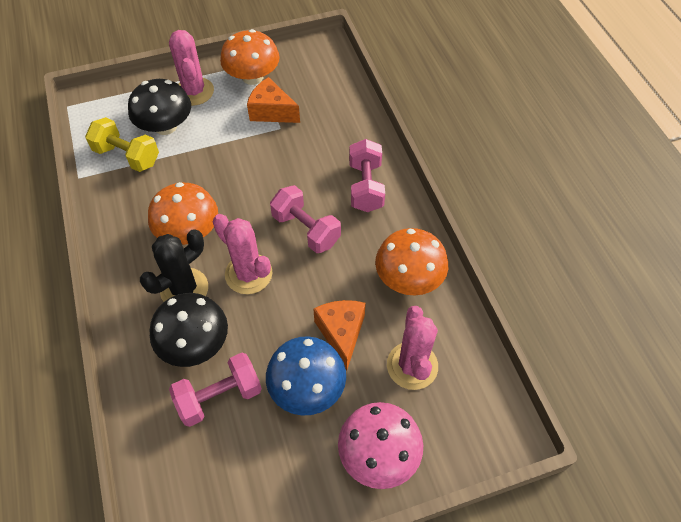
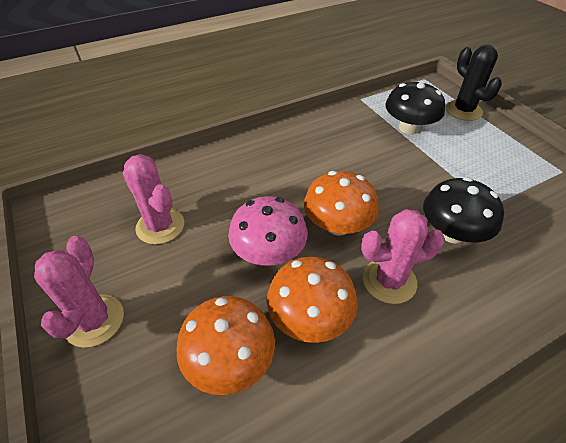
blue mushroom: [266,336,346,416] = 1 -> none = 0
orange cheese: [247,77,300,123] [313,300,366,371] = 2 -> none = 0
pink dumbbell: [169,353,262,427] [270,185,341,253] [349,139,385,212] = 3 -> none = 0
yellow dumbbell: [85,117,159,172] = 1 -> none = 0

